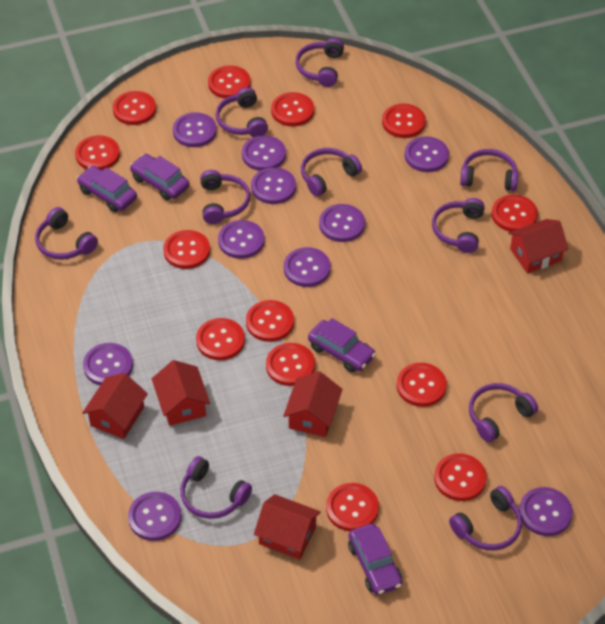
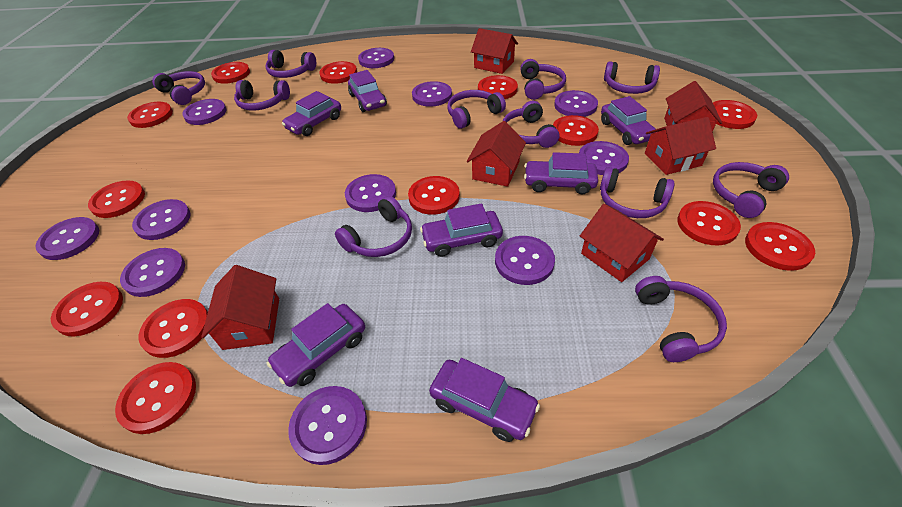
purple button: [83,343,133,385] [128,492,182,541] [173,112,217,147] [218,220,264,259] [242,135,286,171] [251,167,296,204] [284,247,331,287] [319,204,365,242] [404,136,449,172] [519,487,573,536] = 10 -> [36,217,99,260] [120,248,185,297] [132,199,191,240] [182,99,226,125] [288,386,367,465] [345,174,396,212] [358,48,394,68] [412,81,452,107] [495,236,555,285] [554,90,598,117] [579,141,629,175] = 11
purple car: [77,166,137,212] [130,154,190,200] [308,318,376,373] [348,523,403,595] = 4 -> [267,303,365,387] [282,91,341,136] [348,70,387,112] [420,203,503,257] [429,358,540,442] [524,152,598,194] [601,96,656,145] = 7
purple headphones: [35,207,98,260] [180,456,252,519] [200,170,250,224] [216,87,268,137] [296,38,344,87] [301,148,362,196] [432,198,485,253] [449,486,522,550] [460,149,518,191] [469,383,538,442] = 10 -> [152,71,205,105] [234,80,290,111] [265,50,316,78] [335,196,412,257] [447,90,506,129] [503,101,559,148] [520,59,566,100] [600,167,675,218] [604,61,660,94] [635,276,727,362] [713,162,789,218] = 11
red house: [82,373,148,439] [152,360,210,426] [254,494,321,560] [283,371,343,437] [508,219,569,273] = 5 -> [201,265,279,350] [467,121,526,187] [471,28,518,74] [580,204,664,282] [645,117,716,175] [664,81,722,132] = 6

